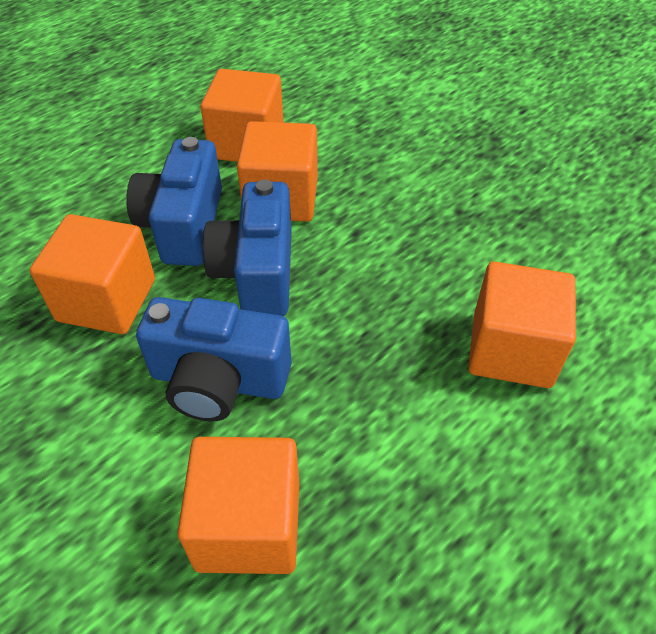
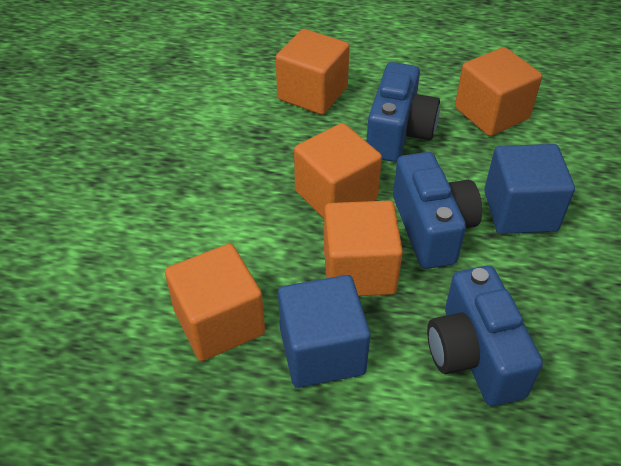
blue cube: none = 0 -> [278,275,370,388] [484,144,575,234] = 2

